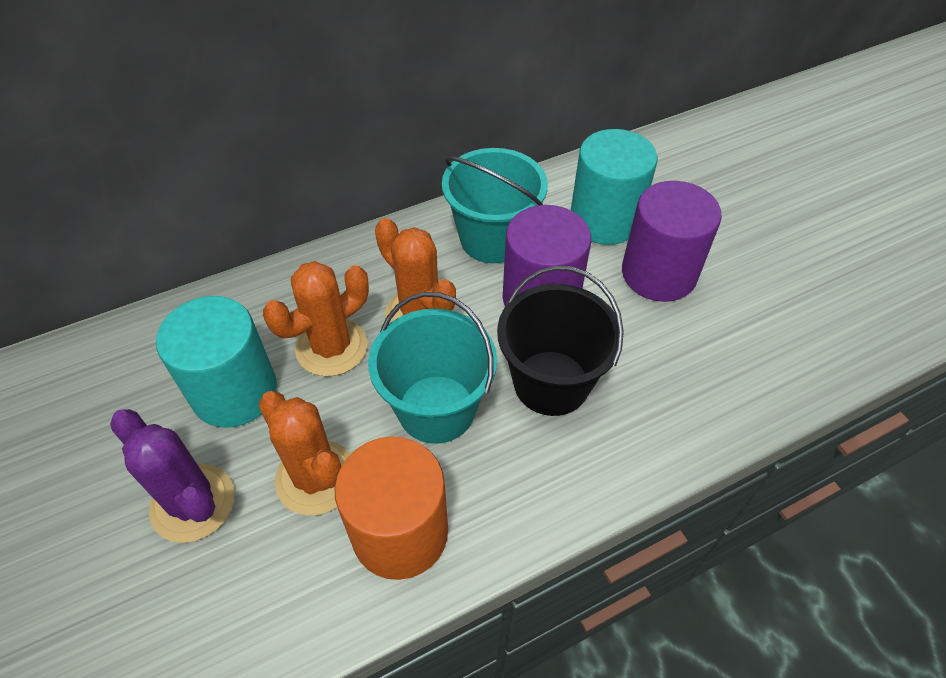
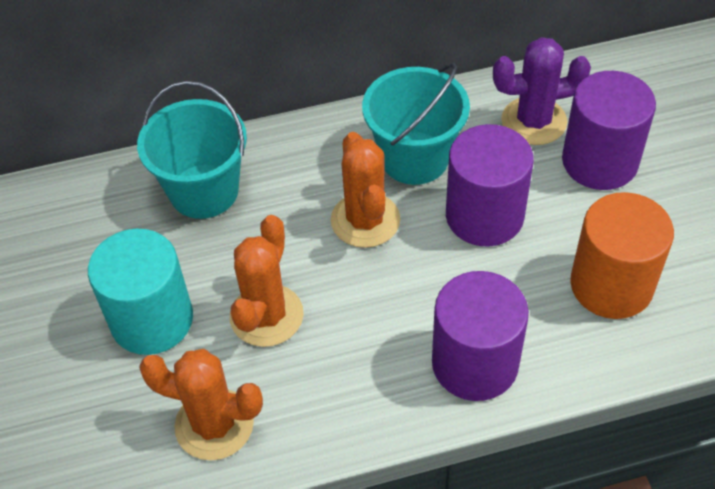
black bucket: [497,266,624,416] = 1 -> none = 0
purple cylinder: [503,205,591,307] [622,181,722,302] = 2 -> [432,271,529,401] [446,124,534,246] [562,71,656,190] = 3
turquoise cylinder: [156,296,277,428] [571,129,658,245] = 2 -> [88,229,193,355] = 1

